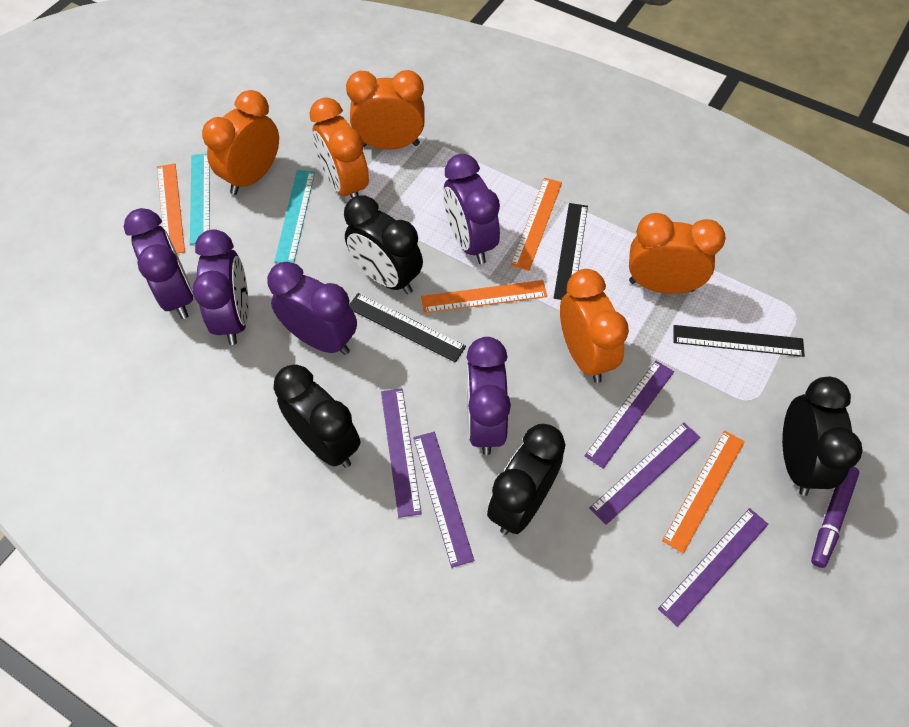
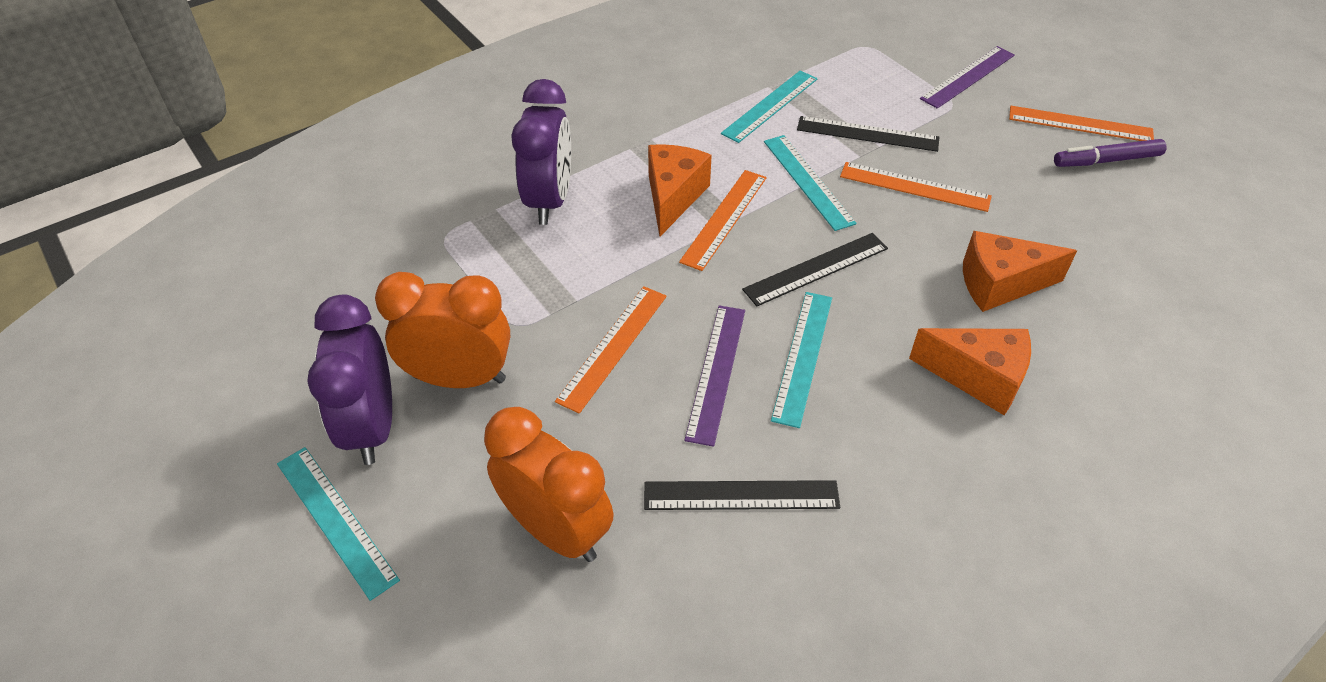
black clock: [273,364,361,468] [344,195,423,294] [487,424,565,535] [782,377,863,496] = 4 -> none = 0
orange cheese: none = 0 -> [648,144,712,236] [909,328,1031,415] [963,231,1077,312] = 3
orange clock: [202,90,279,195] [309,97,369,198] [346,70,425,150] [560,269,629,383] [629,213,726,294] = 5 -> [375,272,510,388] [484,407,614,562] = 2
purple clock: [124,208,193,319] [192,229,249,345] [267,262,357,355] [443,154,500,264] [466,337,511,455] = 5 -> [307,294,392,465] [512,79,571,225] = 2
purple ruler: [381,388,422,518] [413,432,474,568] [584,361,674,469] [589,422,701,525] [658,508,769,627] = 5 -> [684,306,745,447] [920,46,1015,109] = 2
turquoise ruler: [190,153,210,244] [274,170,315,263] = 2 -> [277,447,400,601] [721,71,818,143] [764,135,856,231] [771,292,832,428] = 4

